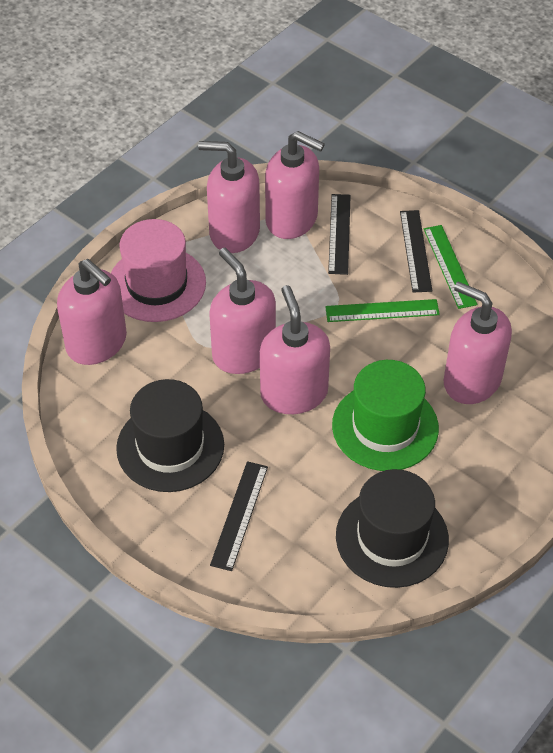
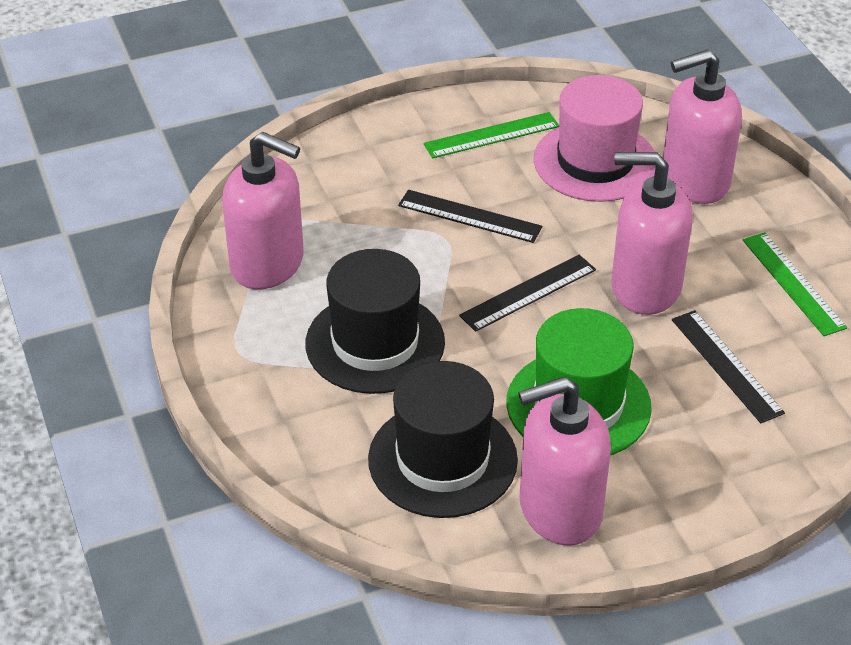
pink soap dispenser: [57,259,127,365] [198,141,260,253] [209,248,276,374] [260,285,330,414] [265,131,325,239] [444,282,512,404] = 6 -> [222,132,304,289] [518,376,611,546] [611,152,692,315] [663,50,742,204] = 4

